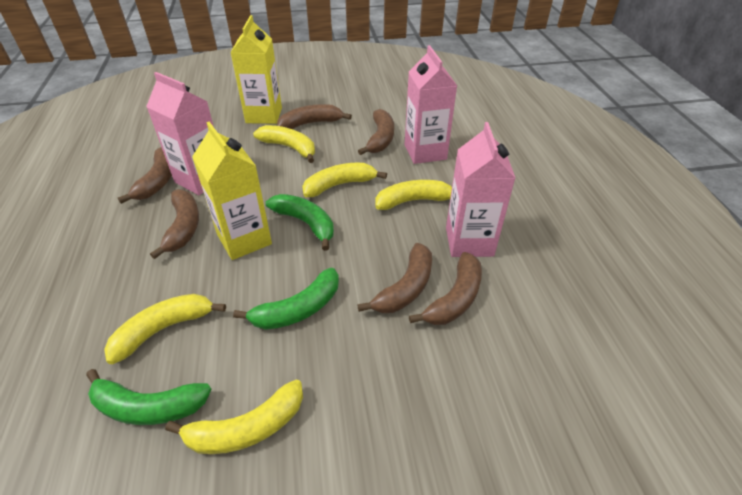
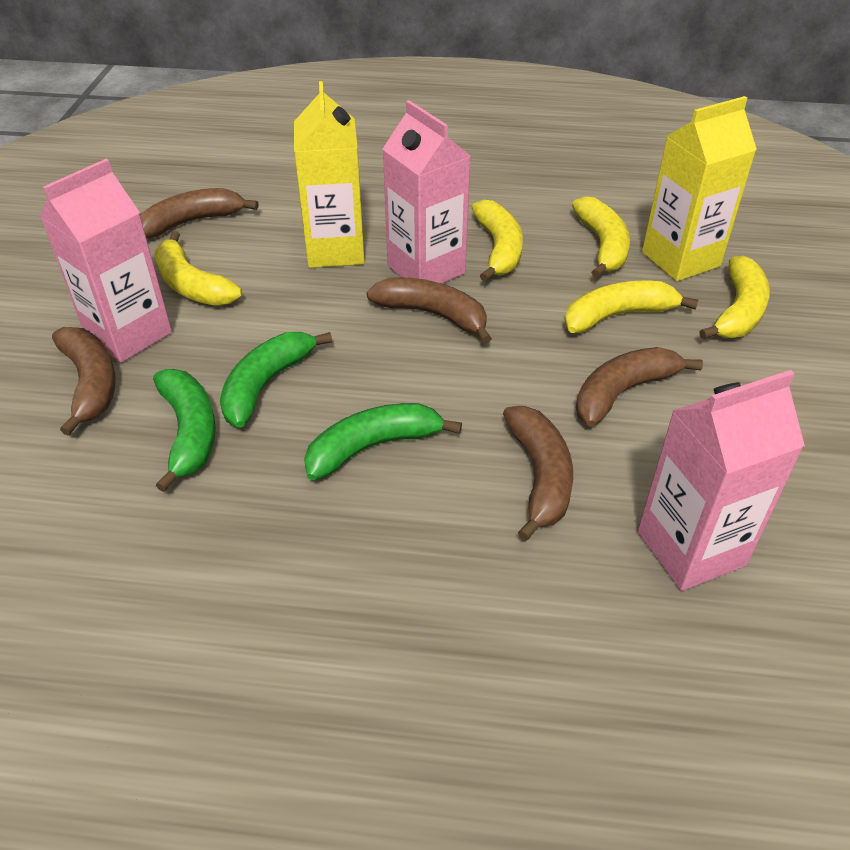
brown banana: [118,147,172,204] [150,189,199,259] [277,104,352,129] [357,243,432,313] [358,109,394,155] [409,252,482,325] = 6 -> [52,327,116,436] [140,188,259,238] [367,277,492,344] [503,406,573,541] [576,347,703,427] = 5

